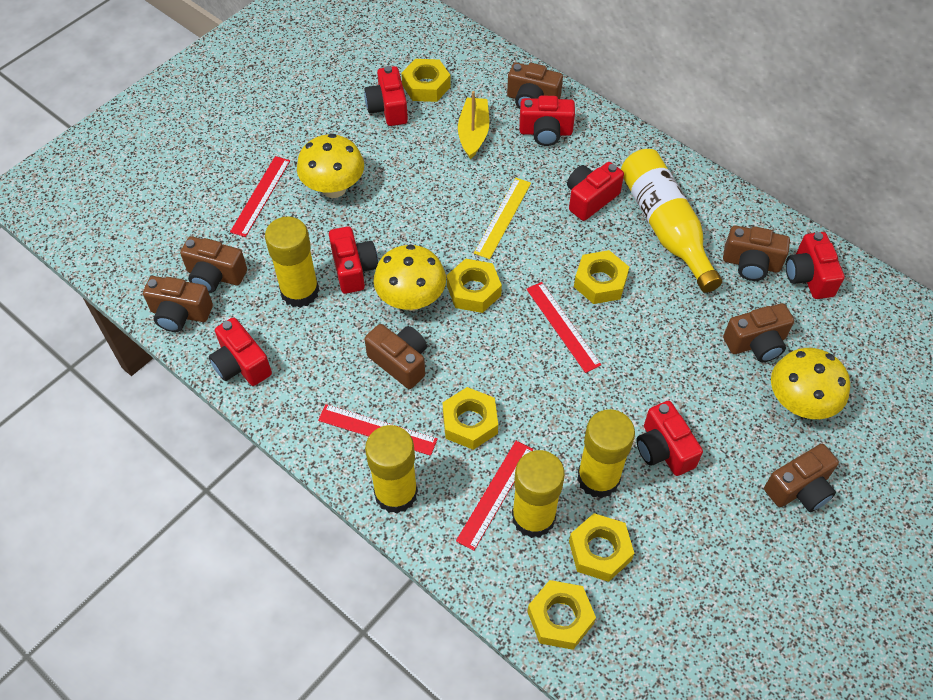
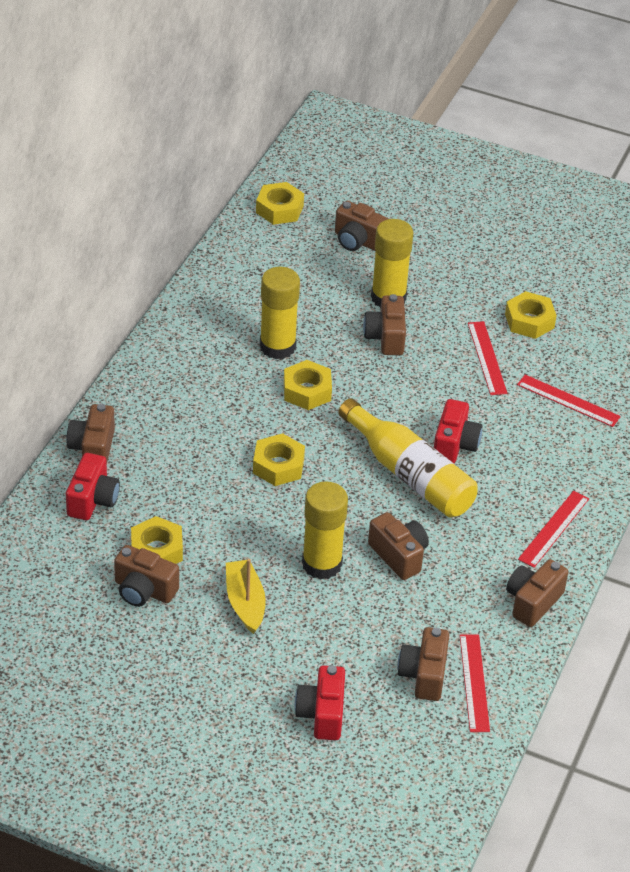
red camera: [209,317,272,386] [329,226,378,294] [364,66,408,126] [519,95,575,146] [567,162,624,221] [636,401,703,476] [786,232,845,299] = 7 -> [66,453,120,520] [295,665,345,740] [434,399,482,463] = 3
yellow glue stick: [265,217,319,308] [365,425,418,514] [512,450,565,538] [577,409,635,498] = 4 -> [260,267,300,359] [302,481,348,579] [371,219,413,308] = 3
yellow mushroom: [297,134,364,198] [374,245,446,311] [771,348,850,419] = 3 -> none = 0
yellow nut: [401,59,451,102] [442,387,498,450] [447,259,502,313] [527,580,596,650] [569,513,634,582] [574,250,629,304] = 6 -> [131,516,183,564] [253,433,305,486] [256,182,304,225] [284,360,332,410] [505,291,557,339] = 5
yellow ruler: [474,178,531,259] = 1 -> none = 0

